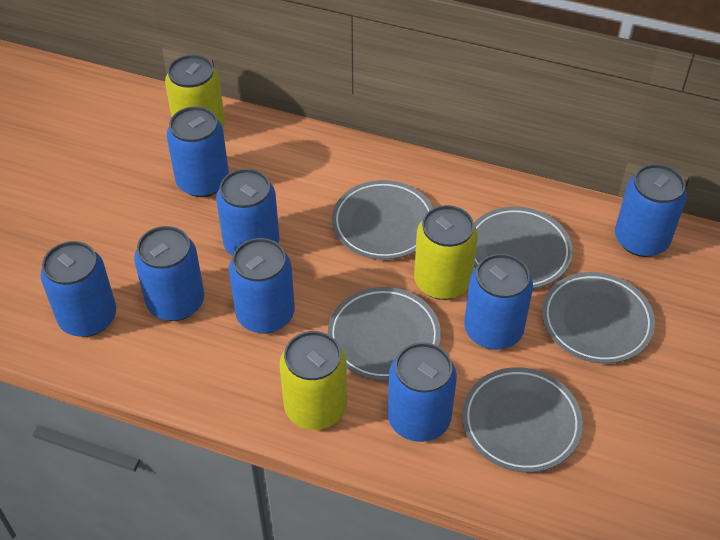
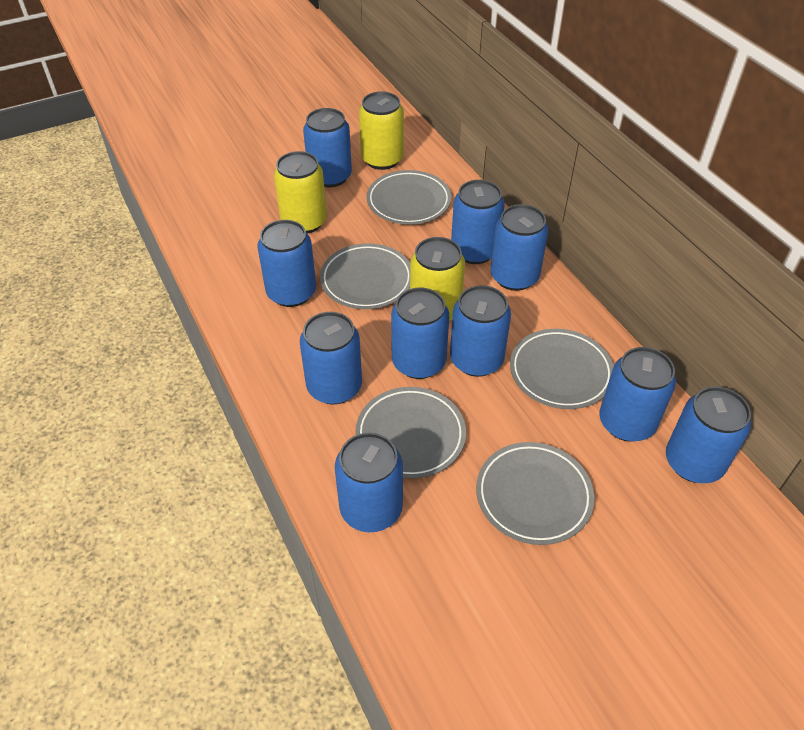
blue can: [40,241,116,337] [134,226,204,321] [167,106,229,197] [216,169,280,256] [229,238,295,333] [388,342,457,442] [464,254,533,350] [615,164,687,257] = 8 -> [257,220,316,307] [300,312,362,405] [303,108,352,187] [335,433,403,532] [391,288,449,379] [450,285,511,377] [451,180,505,264] [491,204,548,291] [599,347,676,442] [666,386,751,483] = 10

